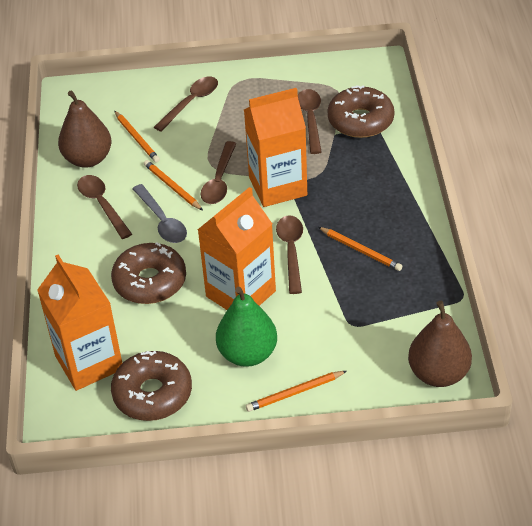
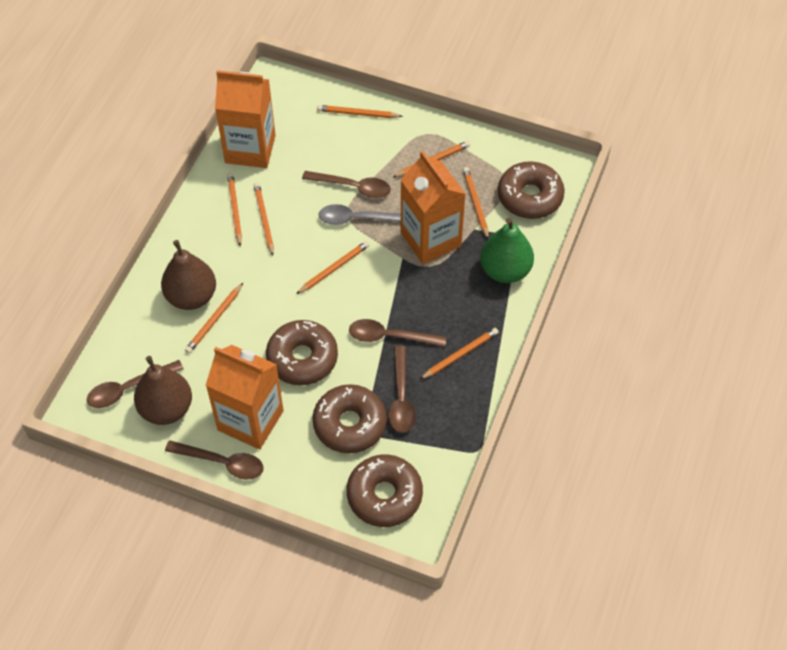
brown donut: [111,242,186,304] [111,351,192,421] [328,85,395,138] = 3 -> [266,320,338,385] [313,384,387,453] [347,454,423,527] [498,161,565,219] = 4
orange pencil: [115,111,160,162] [144,160,203,211] [246,371,347,412] [318,227,402,271] = 4 -> [185,283,243,354] [227,173,242,246] [254,182,274,256] [296,241,370,294] [317,105,403,118] [392,141,470,178] [419,328,499,380] [463,167,489,239] = 8

